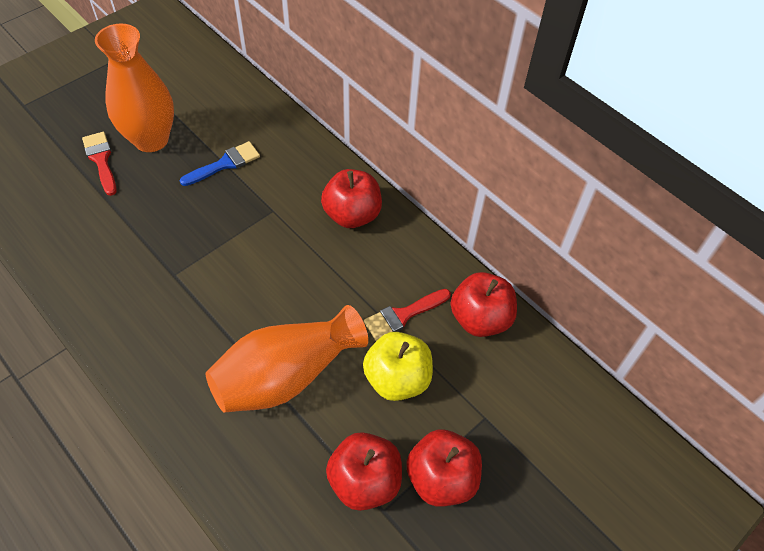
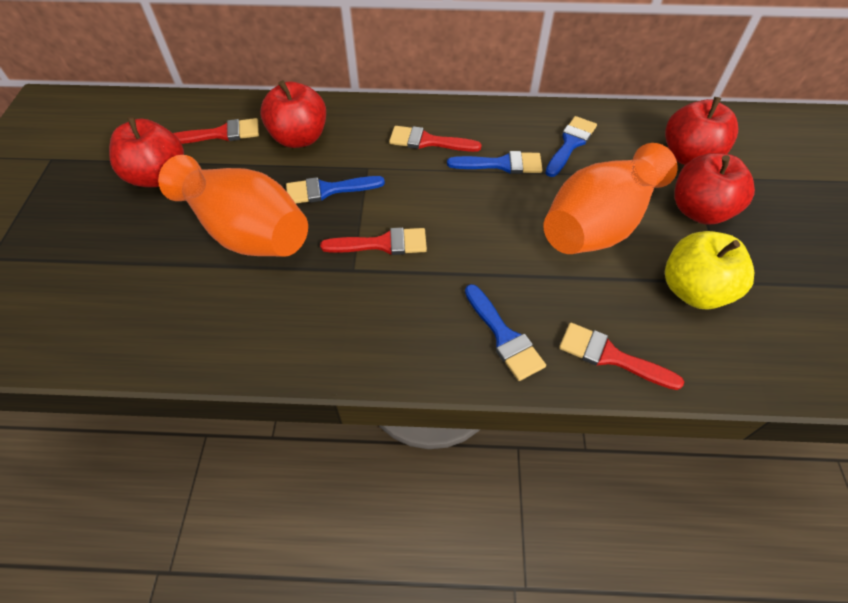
blue brush: [180,141,260,186] = 1 -> [286,176,385,204] [447,151,543,174] [465,284,546,381] [545,116,597,177] = 4
red brush: [82,132,117,196] [364,289,451,341] = 2 -> [173,118,259,144] [320,227,427,255] [389,126,482,152] [559,323,684,390] = 4

